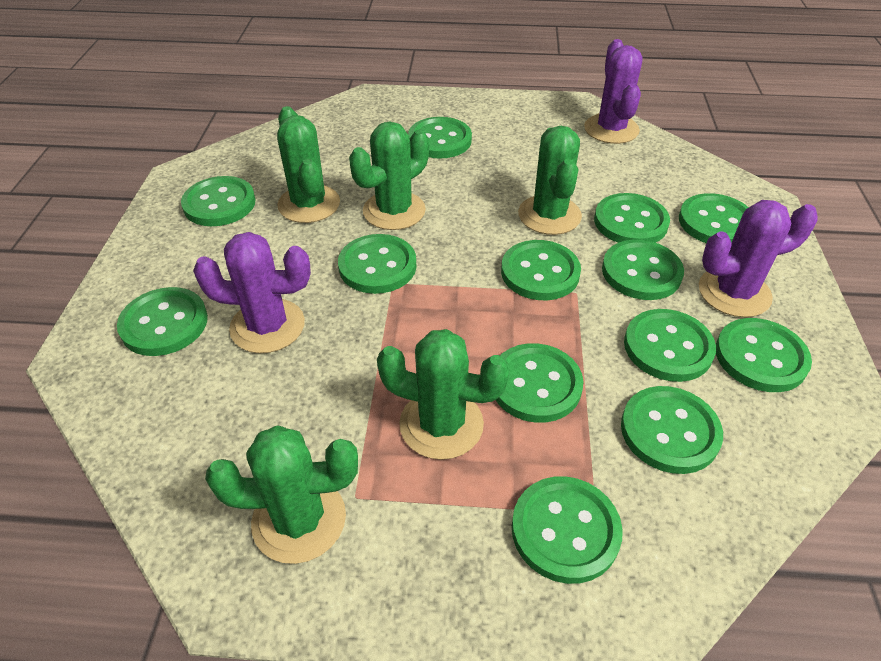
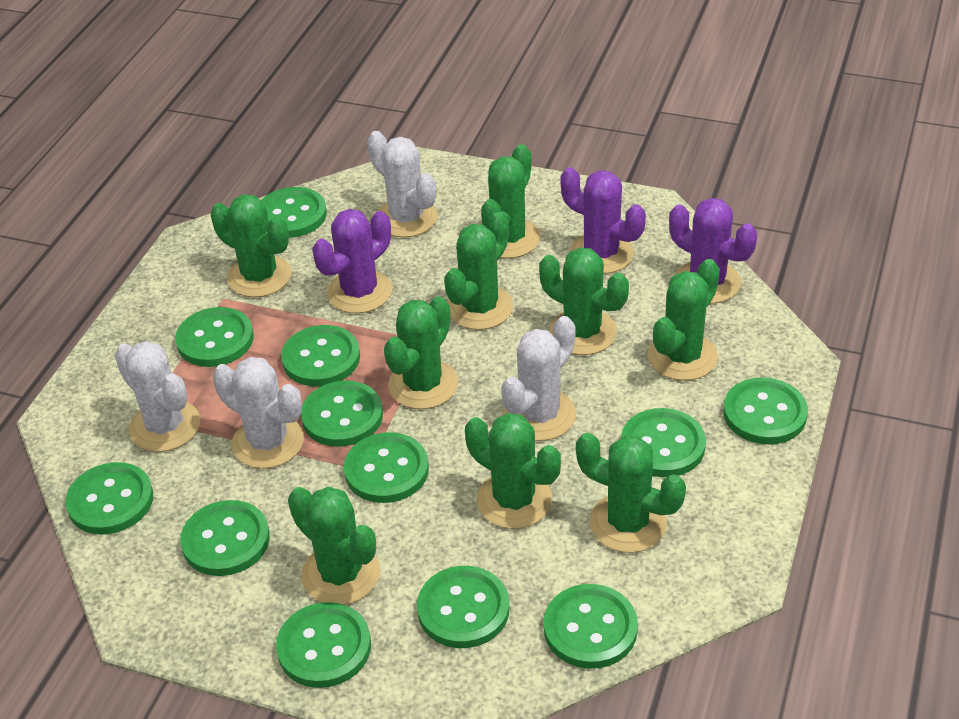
green button: [117,287,208,356] [181,176,256,226] [338,234,416,294] [408,117,472,159] [496,343,583,423] [501,240,581,300] [512,476,623,584] [594,193,670,243] [602,240,684,300] [621,386,723,474] [624,309,716,382] [679,193,749,243] [716,318,812,392] = 13 -> [65,462,153,535] [175,307,254,367] [180,500,270,576] [261,187,327,238] [276,602,371,688] [281,325,360,386] [301,381,383,447] [344,432,429,503] [417,566,509,648] [544,584,638,669] [621,408,706,477] [723,377,808,445] = 12
green cactus: [205,426,358,564] [277,106,340,223] [349,121,429,230] [377,329,510,460] [518,126,582,235] = 5 -> [211,194,291,297] [288,487,380,605] [384,296,458,409] [444,212,513,330] [465,413,561,529] [481,144,540,258] [539,247,629,355] [576,433,686,553] [648,259,720,381] = 9
white cactus: none = 0 -> [115,341,200,452] [213,357,304,469] [367,131,438,238] [501,316,576,441] = 4

